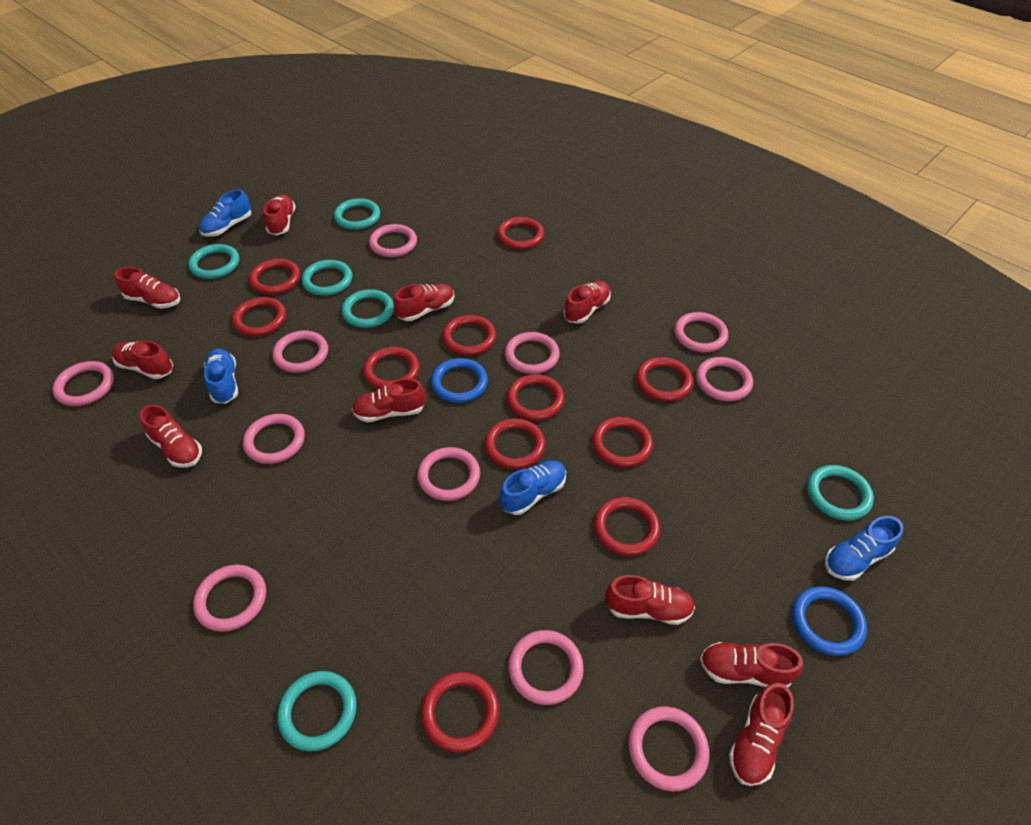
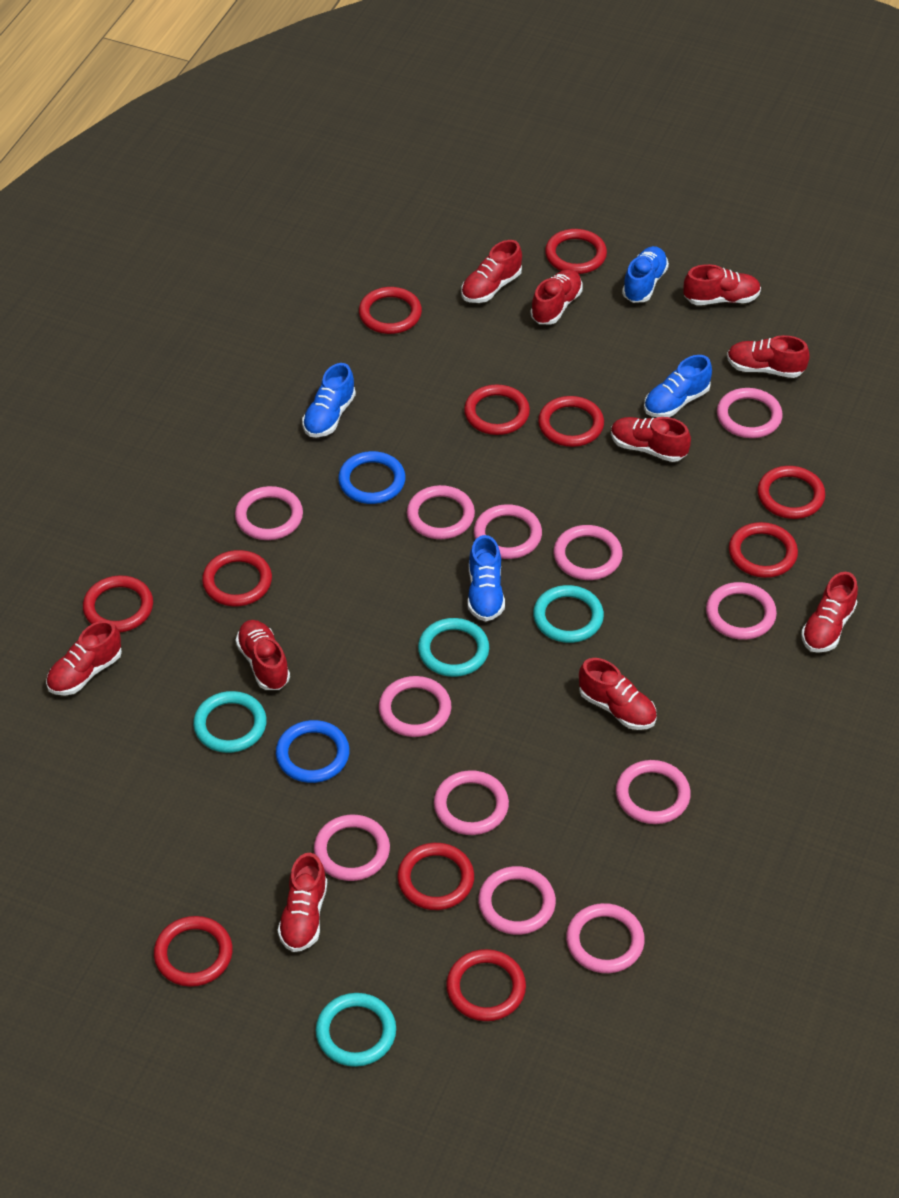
pink ring: [53,361,114,406] [193,565,266,632] [243,414,305,464] [272,331,328,373] [369,224,417,257] [417,447,480,501] [505,332,560,374] [508,630,584,705] [628,706,709,791] [674,312,728,352] [696,357,753,401] = 11 -> [235,486,303,540] [314,815,390,881] [379,676,451,737] [407,485,475,539] [434,770,509,835] [474,504,542,559] [478,866,556,935] [553,525,623,580] [566,903,645,973] [616,760,691,824] [706,582,777,640] [717,388,783,438] = 12
turquoise ring: [188,244,239,279] [277,671,357,751] [302,260,352,296] [334,198,380,230] [342,289,394,328] [807,465,874,520] = 6 -> [193,691,267,753] [316,993,396,1067] [418,618,489,677] [533,585,604,643] = 4

